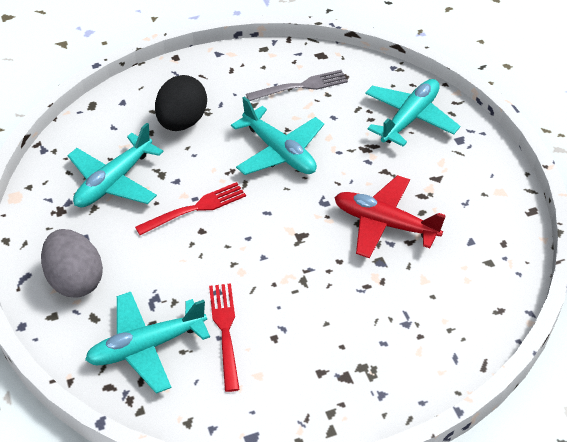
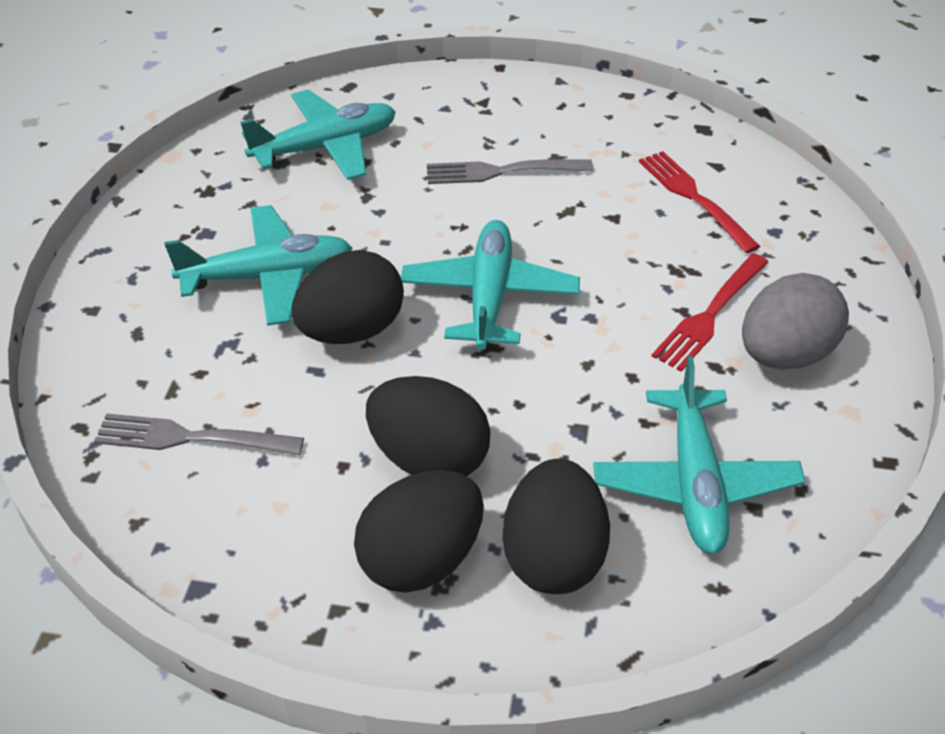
black egg: [155,75,207,131] = 1 -> [292,250,404,344] [354,470,484,593] [366,376,490,476] [503,459,610,594] = 4
grey fork: [246,70,348,101] = 1 -> [94,413,304,455] [427,159,593,184] = 2
red plane: [334,175,446,258] = 1 -> none = 0

